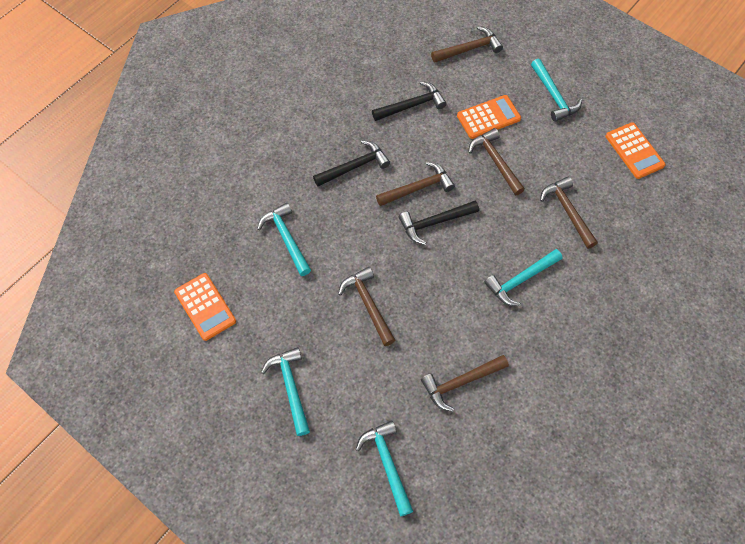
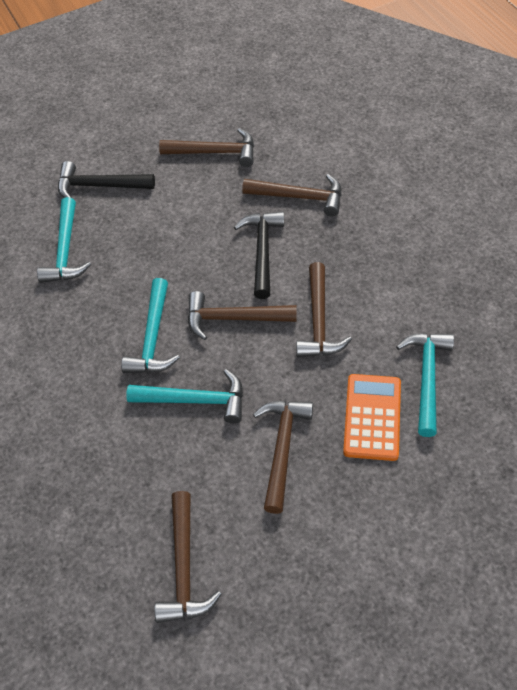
black hammer: [313,140,390,186] [372,81,447,121] [399,201,479,245] = 3 -> [58,161,155,198] [234,211,284,299] = 2
orange calculator: [174,273,236,341] [457,95,521,139] [606,122,666,179] = 3 -> [343,374,401,461] = 1
turquoise hammer: [257,203,311,276] [261,347,310,436] [356,420,413,516] [484,249,562,306] [531,59,582,122] = 5 -> [37,197,91,283] [121,278,180,373] [126,369,243,424] [396,333,454,437] = 4

